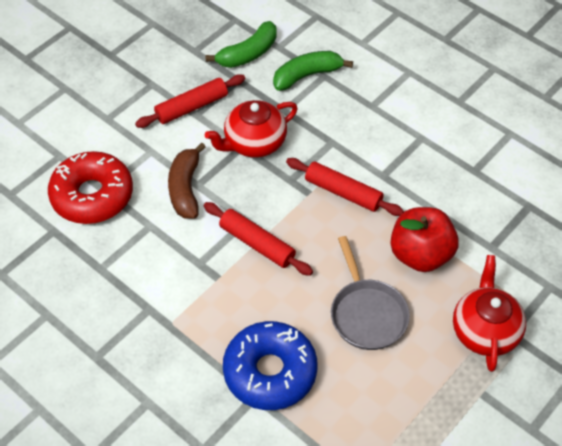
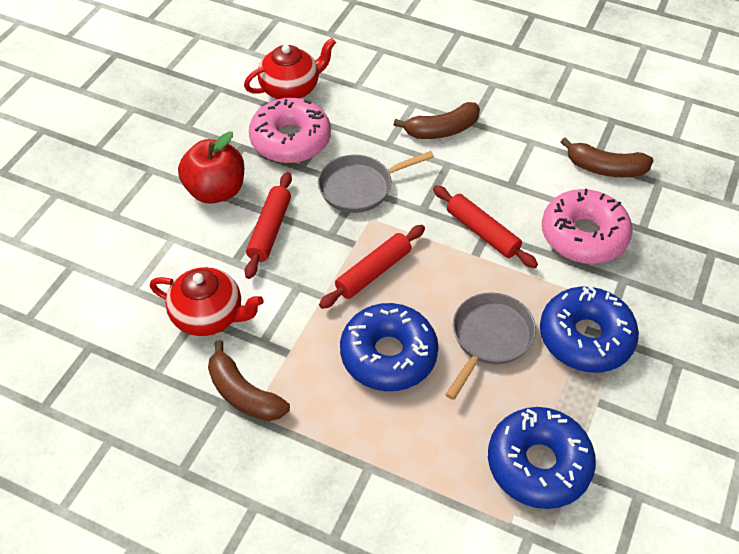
blue donut: [223,321,317,410] = 1 -> [340,303,438,391] [488,407,596,509] [540,286,639,373] = 3
brown banana: [168,143,206,219] = 1 -> [208,340,290,421] [394,102,480,139] [561,138,654,178] = 3
green banana: [206,21,277,68] [273,51,353,91] = 2 -> none = 0
grey pan: [331,236,410,350] = 1 -> [318,151,434,213] [445,292,536,400] = 2
pink donut: none = 0 -> [249,98,331,163] [542,189,633,264] = 2
red donut: [48,151,133,224] = 1 -> none = 0

